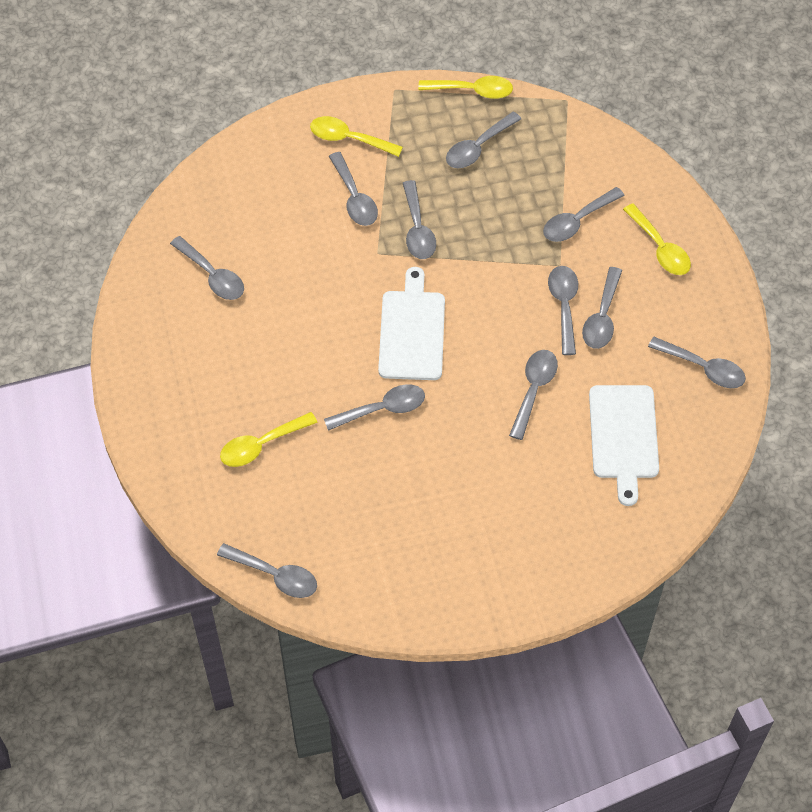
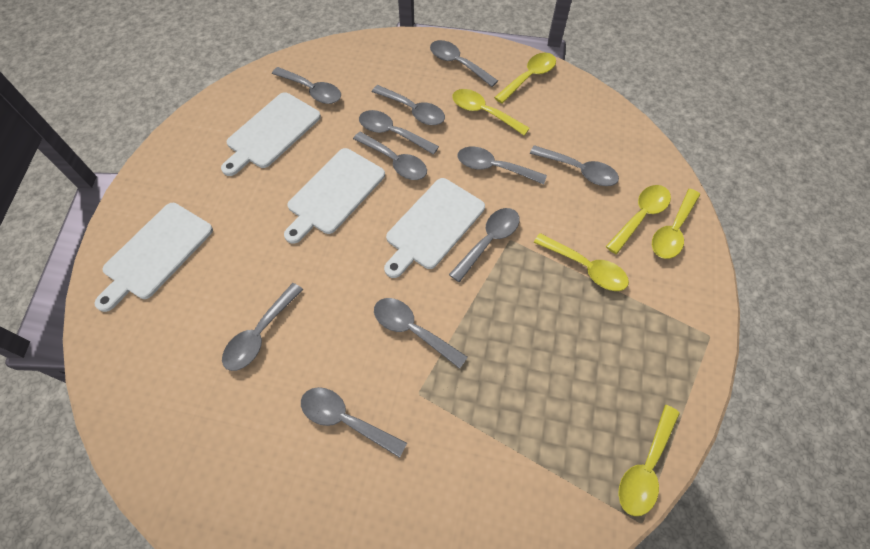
white cutting board: [378,267,445,380] [589,385,659,506] = 2 -> [95,203,213,312] [221,92,321,176] [284,148,385,244] [384,178,485,278] = 4
yellow spoon: [220,412,318,467] [310,116,403,157] [418,76,513,99] [623,204,691,275] = 4 -> [452,89,530,135] [494,53,556,104] [534,233,629,291] [605,185,671,254] [618,405,680,516] [652,189,700,259] = 6

